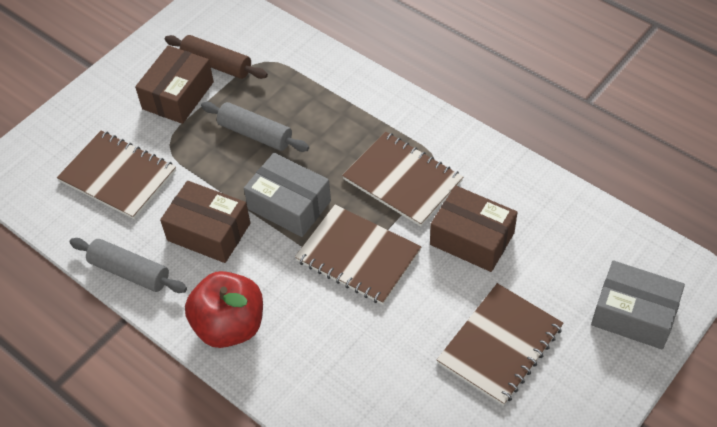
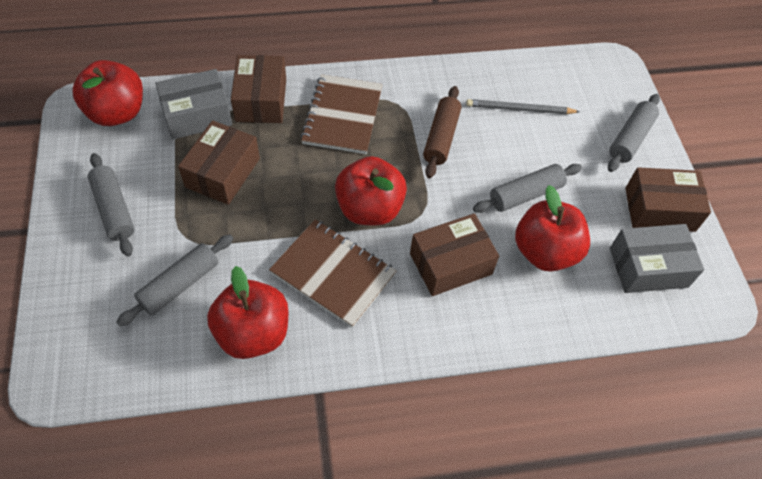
brown box: [135,45,214,124] [160,181,250,263] [430,185,518,272] = 3 -> [178,120,260,205] [231,55,286,123] [410,214,499,296] [625,167,711,232] = 4
brown notebook: [57,131,176,219] [295,205,421,305] [342,131,463,227] [437,283,564,406] = 4 -> [269,219,397,328] [301,74,383,154] = 2
grey pencil: none = 0 -> [466,99,580,114] = 1
grey rolling pin: [69,238,187,293] [201,102,309,152] = 2 -> [88,153,134,257] [117,235,233,326] [473,164,582,213] [608,94,660,172] = 4
red apple: [185,271,263,348] = 1 -> [72,60,143,126] [207,266,288,359] [335,156,407,225] [515,185,590,272] = 4

